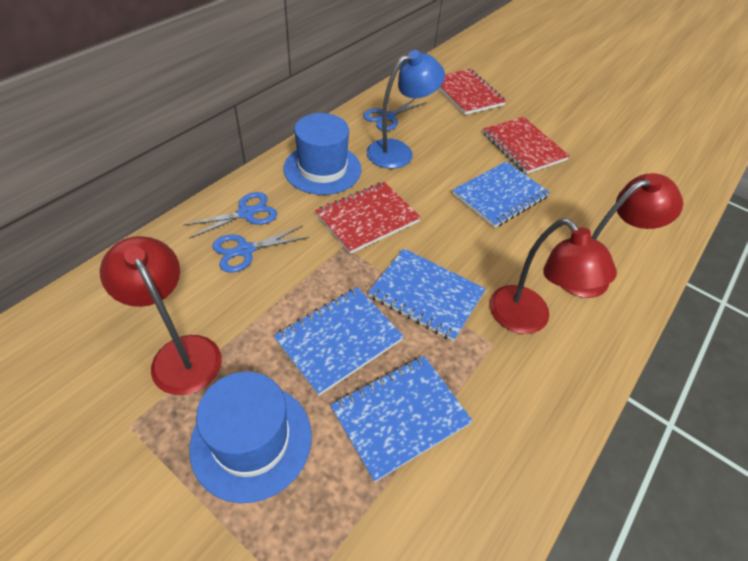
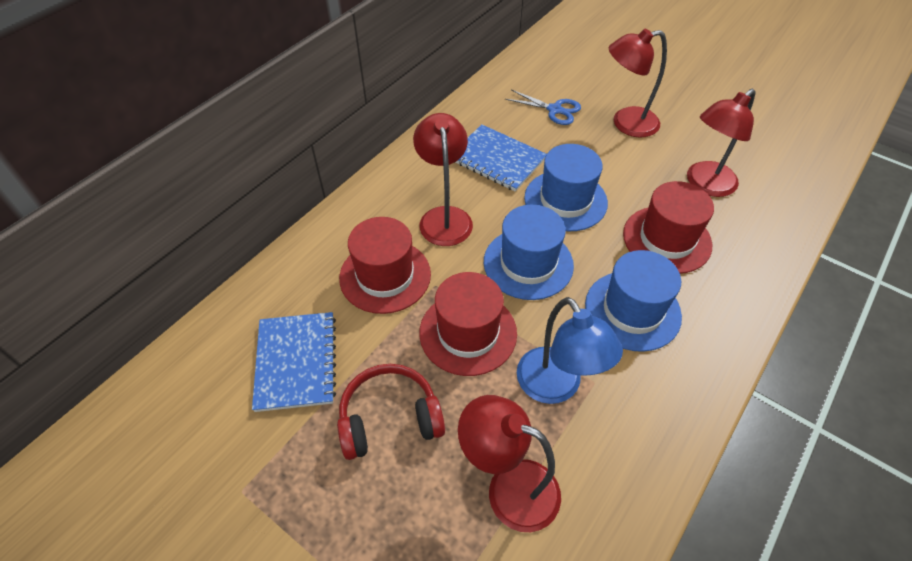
blue hat: [189,371,312,503] [283,113,361,195] = 2 -> [484,205,574,300] [524,144,608,231] [585,250,682,352] = 3
blue notebook: [274,287,404,396] [330,356,473,482] [368,248,486,341] [452,161,550,228] = 4 -> [252,312,336,412] [454,124,547,192] = 2
blue scissors: [183,192,277,239] [212,226,309,273] [363,98,427,131] = 3 -> [505,90,581,125] = 1
red hat: none = 0 -> [339,217,431,314] [419,272,517,376] [623,181,714,274] = 3
red headphones: none = 0 -> [337,364,445,460] = 1
red lamp: [100,236,222,395] [490,218,617,334] [562,173,683,298] = 3 -> [413,113,473,246] [458,395,561,532] [609,29,667,137] [687,88,756,197] = 4
red notebook: [315,182,421,254] [439,69,506,115] [483,117,570,174] = 3 -> none = 0

